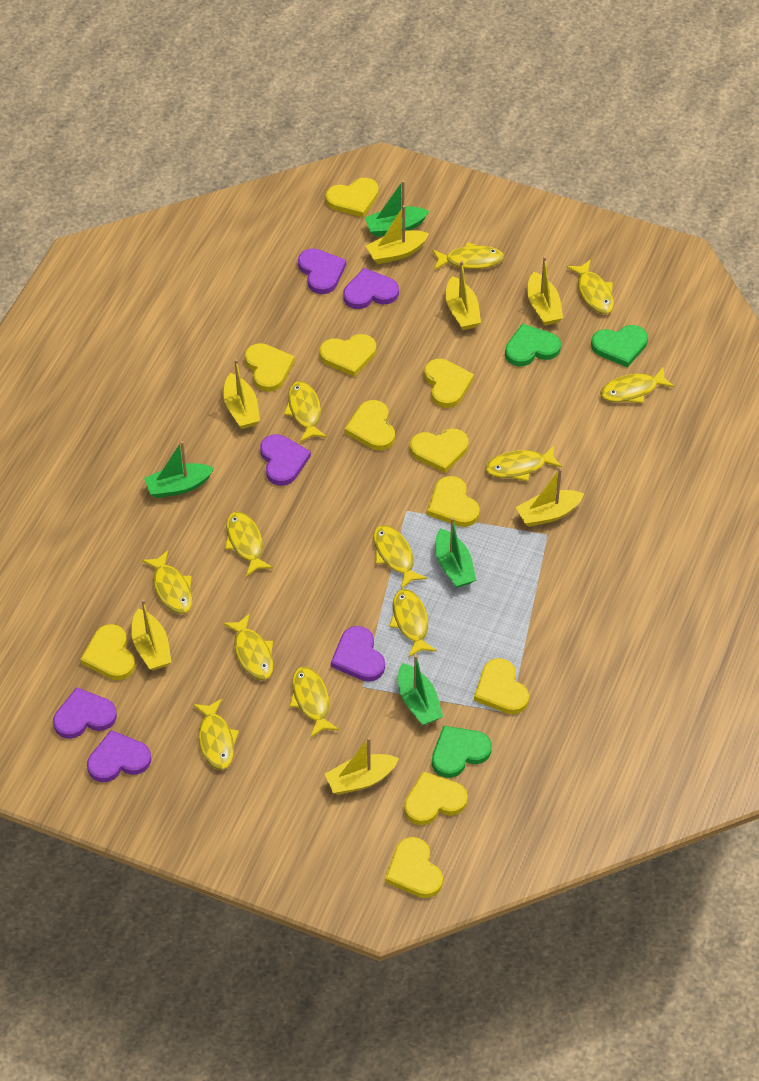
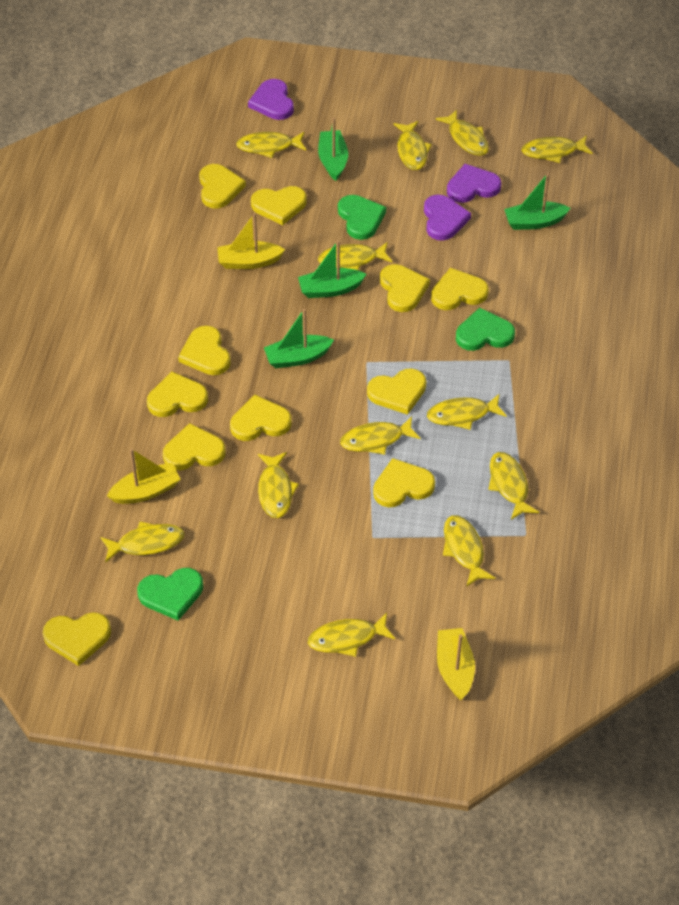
purple heart: [53,687,117,739] [87,730,151,782] [260,434,311,486] [298,248,346,294] [331,626,385,682] [343,268,399,309] = 6 -> [248,79,294,120] [424,195,471,241] [447,164,501,203] = 3
yellow boat: [131,599,171,670] [224,359,260,429] [325,737,399,795] [366,205,429,264] [446,261,481,330] [516,468,584,527] [527,256,563,326] = 7 -> [107,449,181,504] [217,213,285,269] [437,628,475,700] = 3

